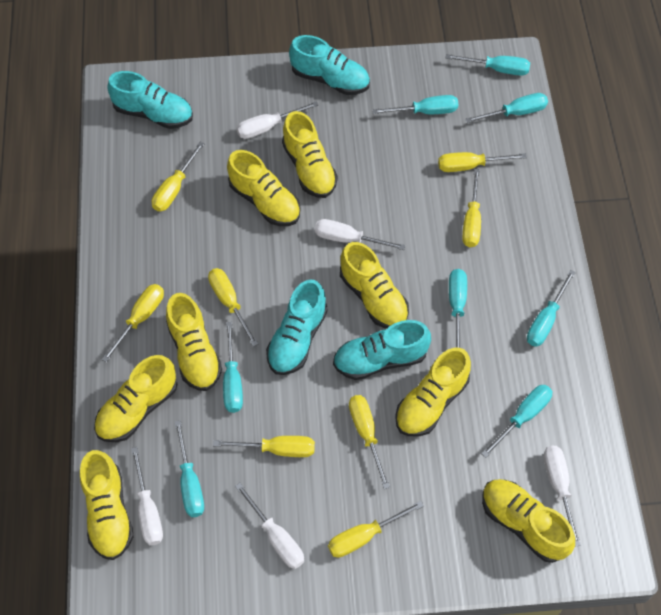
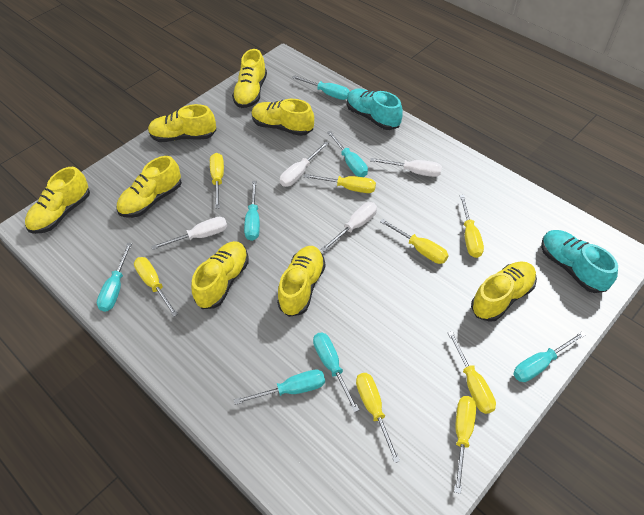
turquoise screwdriver: [174,420,204,517] [223,322,243,413] [372,95,458,114] [446,54,530,75] [449,269,467,348] [465,93,548,123] [481,385,553,458] [527,270,576,347] = 8 -> [97,243,132,312] [234,369,325,405] [244,181,260,241] [292,75,350,100] [313,333,359,412] [327,131,368,177] [513,331,586,382] = 7
turquoise shoe: [107,71,193,129] [266,279,328,375] [289,35,370,95] [333,320,431,380] = 4 -> [347,88,403,130] [541,230,618,293] = 2
white screwdriver: [131,447,163,546] [235,483,304,569] [236,101,319,139] [315,219,405,250] [543,446,581,547] = 5 -> [151,217,227,250] [280,142,329,187] [321,202,377,252] [370,158,442,177] = 4

